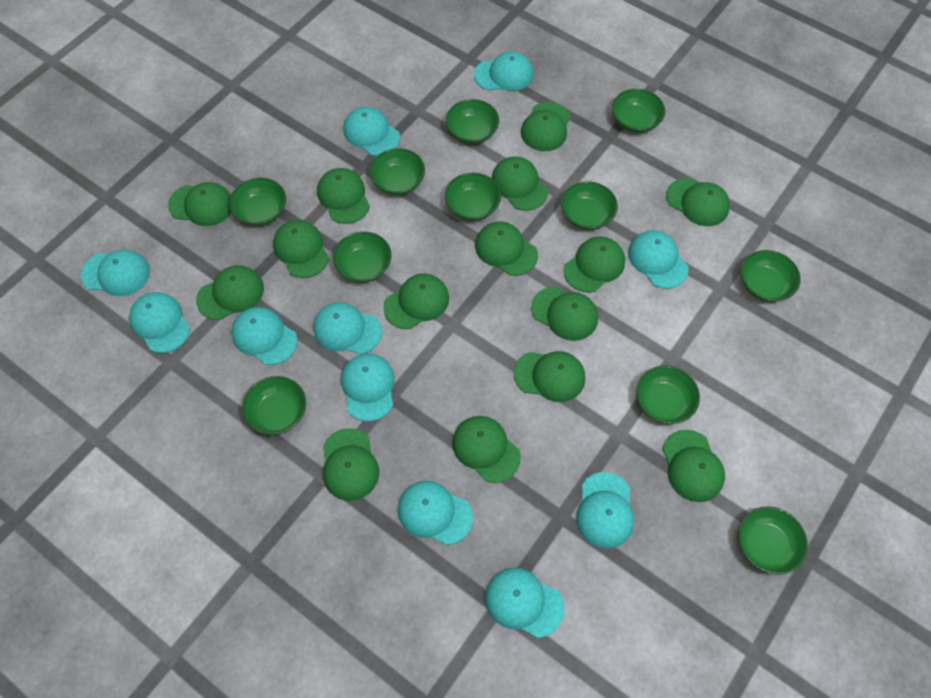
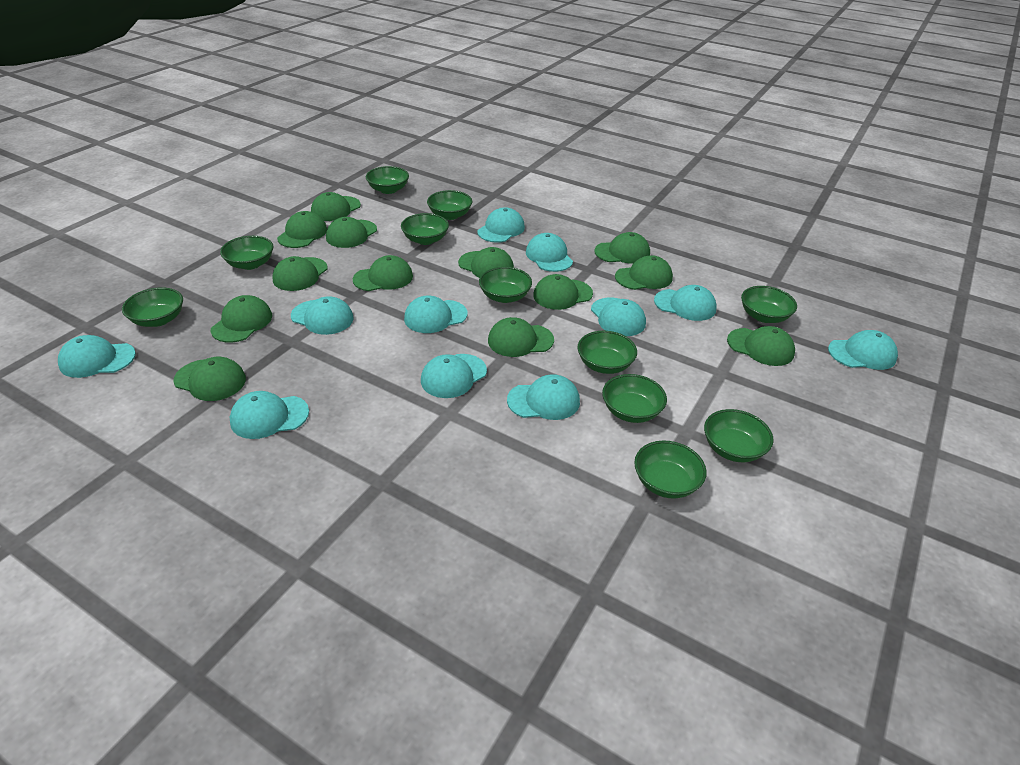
green cap: [168,182,231,226] [196,265,264,320] [273,220,329,278] [317,168,370,224] [323,428,379,501] [383,273,449,329] [452,416,521,483] [475,221,538,276] [492,157,548,211] [514,351,585,402] [521,102,570,151] [531,287,598,341] [564,236,625,293] [663,430,725,502] [666,178,730,226] = 15 -> [174,357,246,401] [211,295,272,343] [273,256,328,291] [277,211,327,248] [311,192,361,221] [326,217,377,248] [353,255,413,291] [458,247,514,278] [488,317,554,357] [533,274,593,310] [594,232,650,264] [615,255,673,290] [727,326,795,366] = 13

